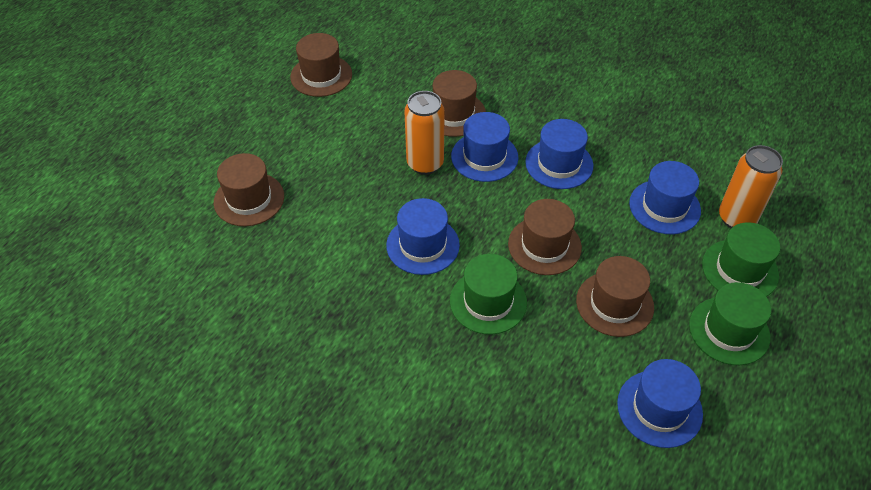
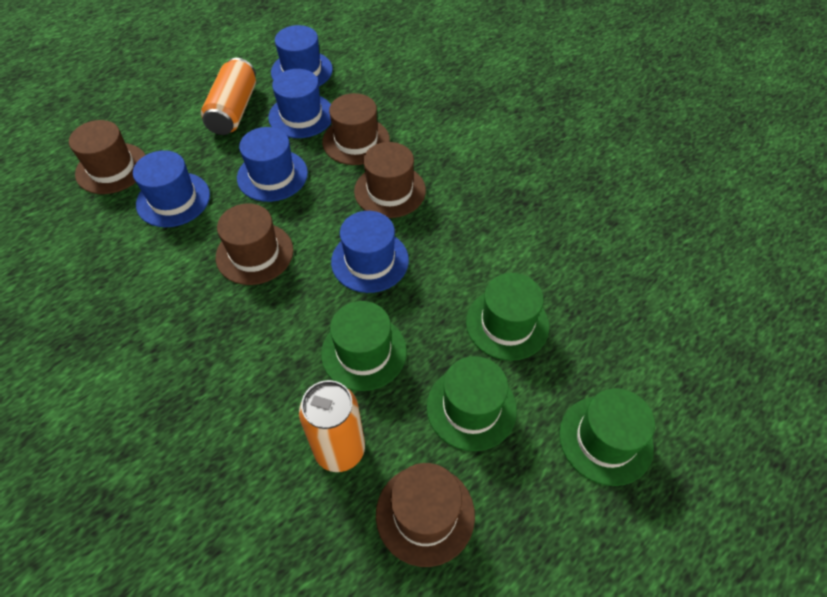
green hat: [450,254,527,335] [689,282,771,365] [702,222,780,297] = 3 -> [321,301,407,391] [427,356,517,451] [466,273,549,361] [559,388,655,486] = 4

